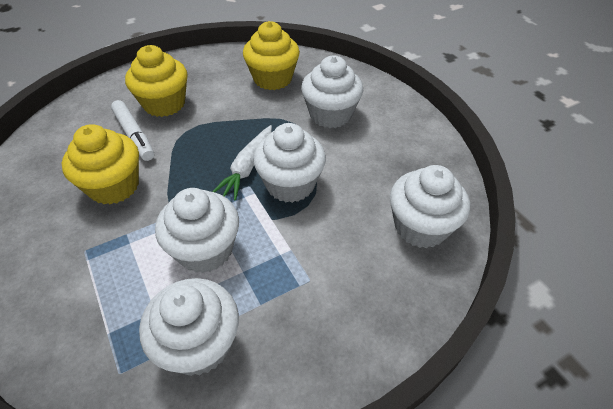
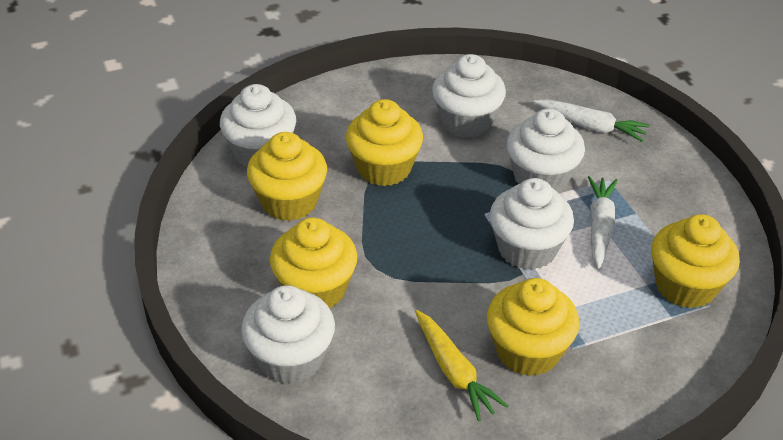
white carrot: [212,125,272,200] = 1 -> [534,100,650,142] [588,176,618,268] = 2
white marker: [111,100,154,161] = 1 -> none = 0
yellow carrot: none = 0 -> [415,310,508,421] = 1
yellow cupcake: [62,124,139,205] [125,45,187,117] [243,21,300,90] = 3 -> [247,132,327,221] [270,218,358,308] [346,99,423,186] [487,278,580,376] [651,214,740,308] = 5

